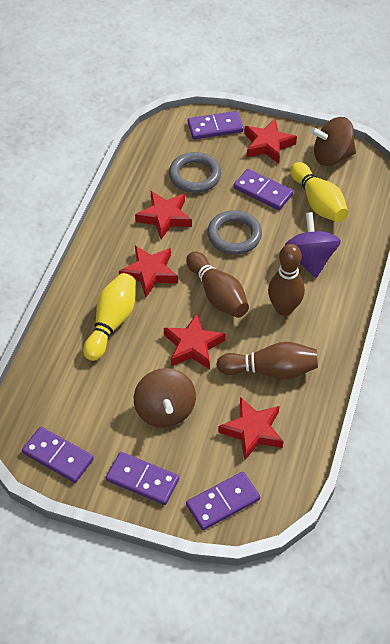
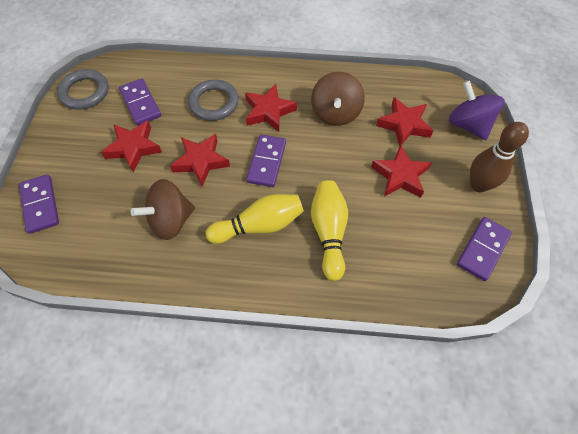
brown bowling pin: [186,252,249,318] [216,341,318,379] [268,244,305,316] = 3 -> [470,122,529,192] = 1
purple domino: [22,427,94,483] [106,452,179,505] [186,472,260,530] [188,111,244,140] [233,169,293,210] = 5 -> [19,174,59,234] [119,78,161,126] [246,134,286,187] [457,217,512,281] = 4

